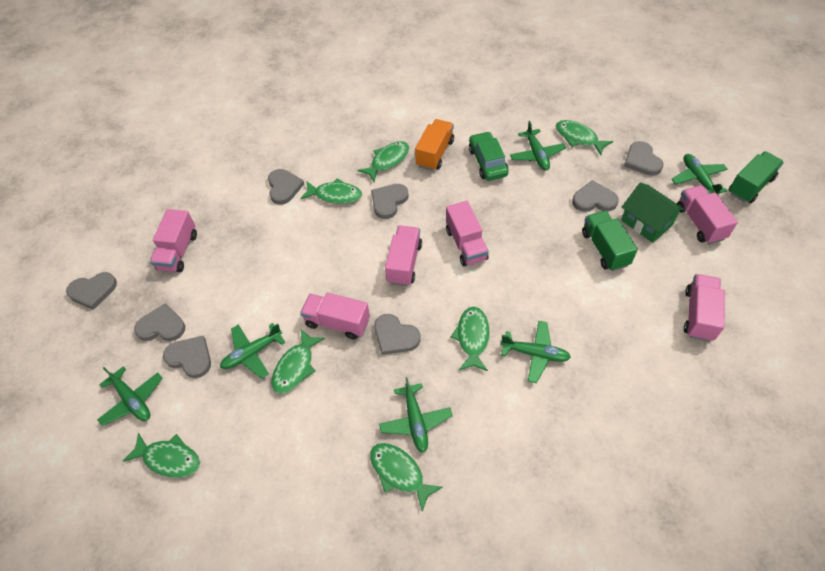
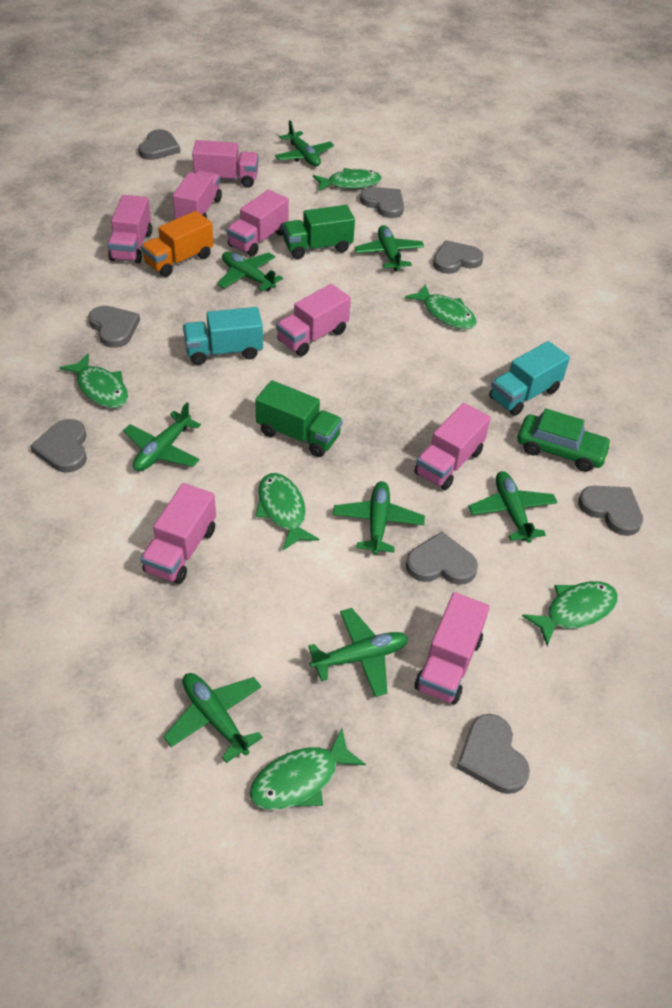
green fish: [123,433,200,478] [272,329,325,394] [300,178,362,204] [358,141,409,182] [370,443,443,512] [451,307,490,371] [556,120,613,155] = 7 -> [60,354,128,408] [250,728,366,810] [256,473,319,550] [313,168,382,191] [405,284,477,329] [522,581,618,646] = 6
green house: [621,182,685,243] = 1 -> none = 0
green plane: [97,366,163,426] [220,323,285,379] [379,377,453,453] [501,321,571,383] [510,121,566,170] [671,154,728,196] = 6 -> [123,402,201,471] [163,673,263,763] [217,252,283,292] [275,120,334,166] [308,608,408,697] [333,481,425,555] [354,225,424,271] [468,471,558,543] = 8
pink truck: [150,209,197,272] [300,293,370,340] [385,226,422,286] [446,201,489,266] [677,185,738,244] [684,274,725,342] = 6 -> [108,195,152,264] [140,483,216,584] [173,170,222,219] [192,140,259,188] [227,190,289,256] [276,284,351,356] [414,403,491,490] [414,592,490,705] = 8
turquoise truck: none = 0 -> [183,307,263,365] [489,341,570,416] = 2

